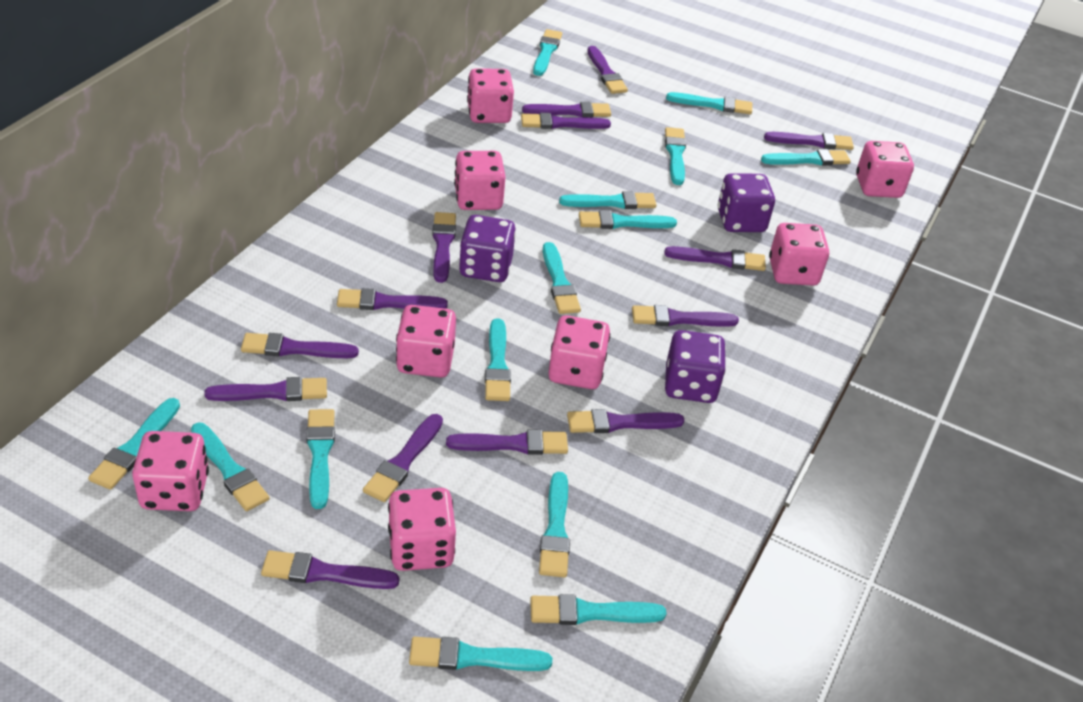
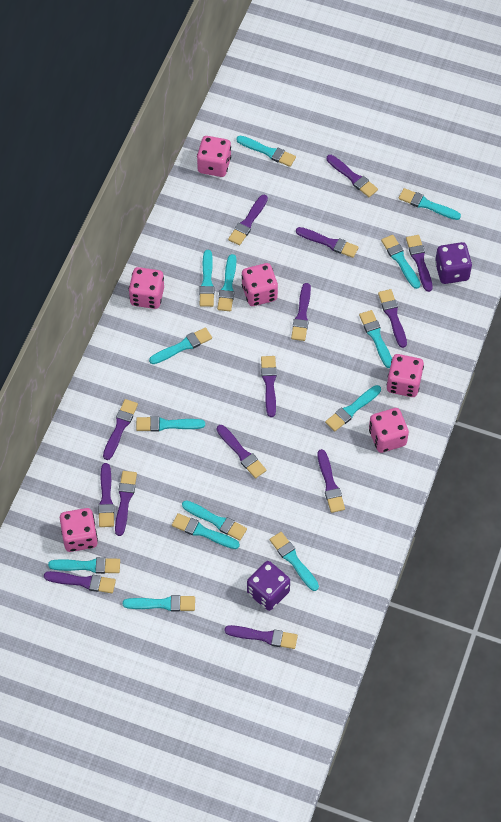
pink dice: [132,431,209,511] [388,488,456,571] [396,305,456,378] [454,151,506,210] [467,68,514,123] [548,315,610,389] [769,223,829,286] [856,141,914,198] = 8 -> [60,508,98,552] [129,267,164,309] [197,136,231,177] [242,263,278,306] [369,408,409,453] [387,354,424,397] = 6
purple dice: [459,215,516,282] [665,330,726,403] [718,173,775,232] = 3 -> [247,561,290,611] [435,242,472,284] = 2

